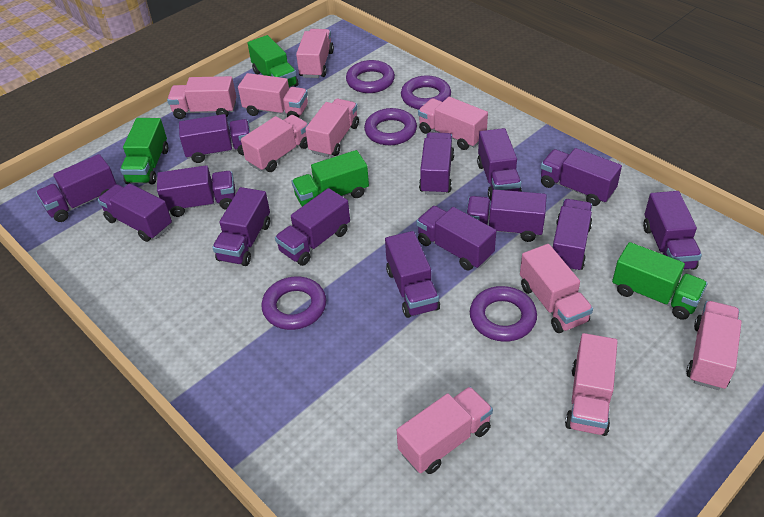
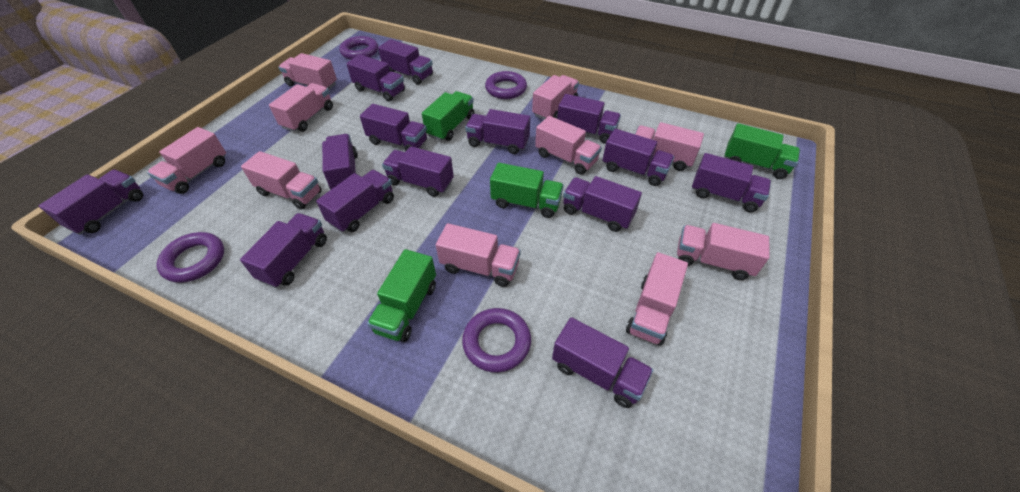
purple ring: [261,277,326,330] [346,60,395,93] [364,108,417,145] [401,75,451,110] [470,286,537,342] = 5 -> [156,232,224,283] [340,36,378,60] [462,308,531,373] [485,71,527,99] = 4

